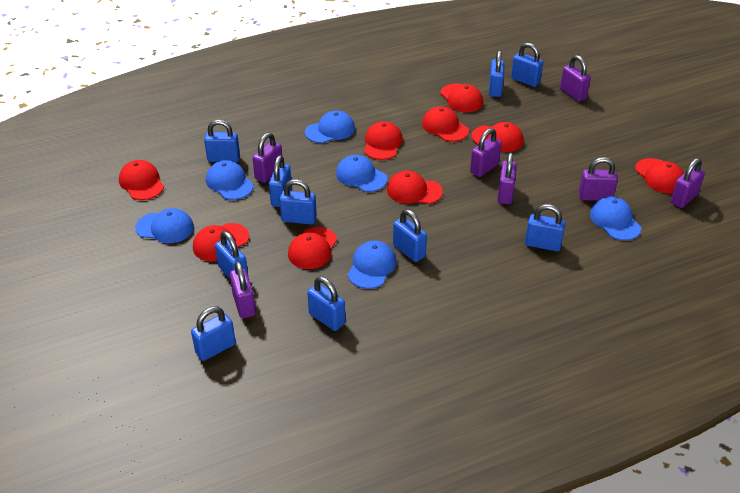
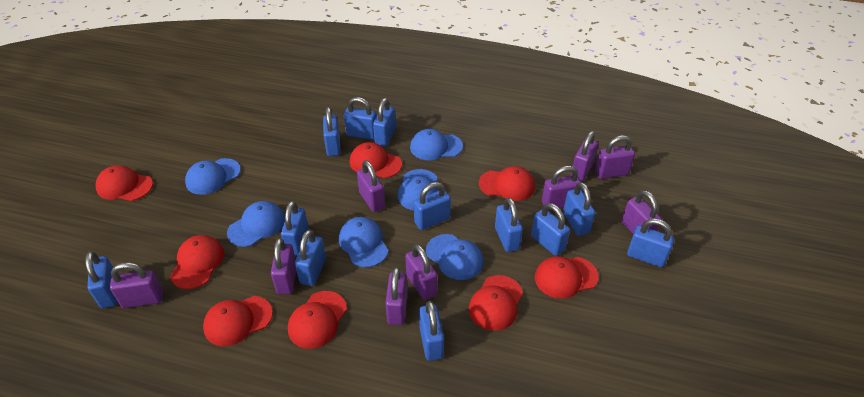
blue padlock: [191,307,236,361] [204,120,240,162] [215,231,249,279] [269,155,292,207] [279,179,317,225] [307,277,345,331] [393,209,427,262] [489,50,504,97] [511,43,543,87] [525,204,566,251] = 10 -> [85,251,118,308] [281,201,309,256] [295,230,326,286] [323,107,340,156] [344,97,377,140] [373,98,396,146] [414,182,451,230] [419,301,444,361] [495,197,523,252] [531,203,570,256] [563,182,595,236] [627,219,674,267] = 12
purple padlock: [230,261,256,318] [253,133,282,183] [470,128,502,177] [497,153,517,204] [560,55,591,102] [579,157,618,201] [671,158,705,208] = 7 -> [110,262,163,308] [271,238,296,294] [357,160,385,212] [385,267,408,325] [405,244,437,300] [542,166,581,210] [571,131,599,181] [595,135,635,179] [622,190,662,234] = 9
red cap: [119,160,164,200] [193,223,249,262] [288,227,337,269] [364,121,403,160] [387,171,443,204] [422,106,469,142] [440,83,483,112] [471,122,524,152] [635,158,684,194] = 9 -> [96,165,153,201] [170,235,224,289] [203,296,273,346] [288,291,347,349] [350,142,402,178] [469,275,523,331] [479,166,535,201] [535,256,599,299] = 8

